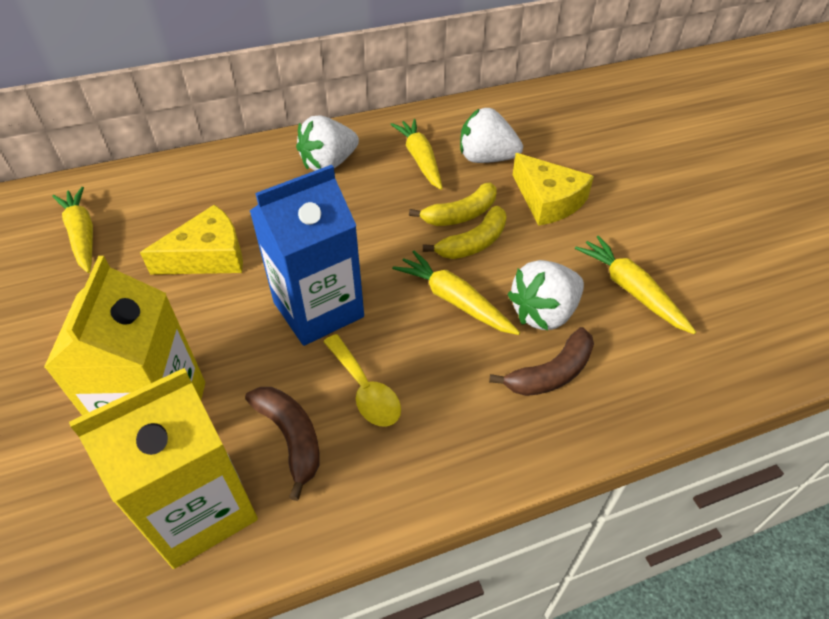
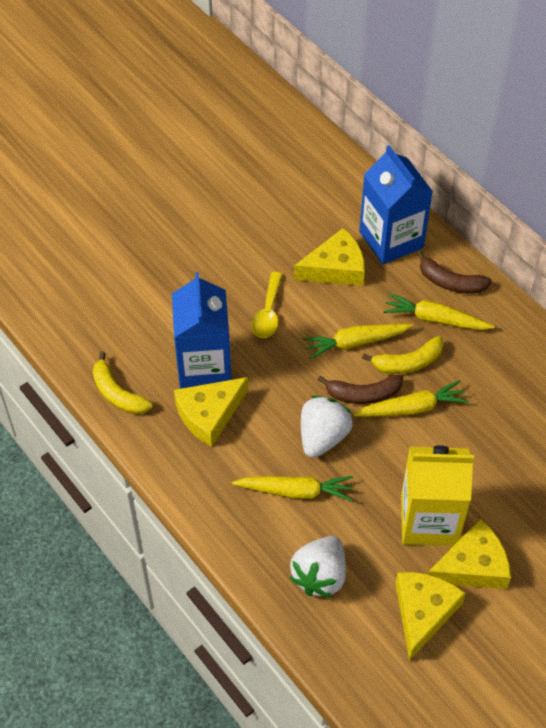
blue carton: [250,165,364,346] = 1 -> [172,272,232,389] [359,145,433,264] = 2
white strawberry: [296,115,359,171] [460,108,523,163] [507,260,584,330] = 3 -> [290,536,346,598] [301,396,353,458] = 2
yellow carton: [44,256,205,415] [69,368,258,569] = 2 -> [401,446,474,546] = 1
yellow cheese: [140,205,243,275] [513,153,594,226] = 2 -> [174,377,248,447] [294,228,365,286] [395,572,466,661] [428,519,511,589] = 4

